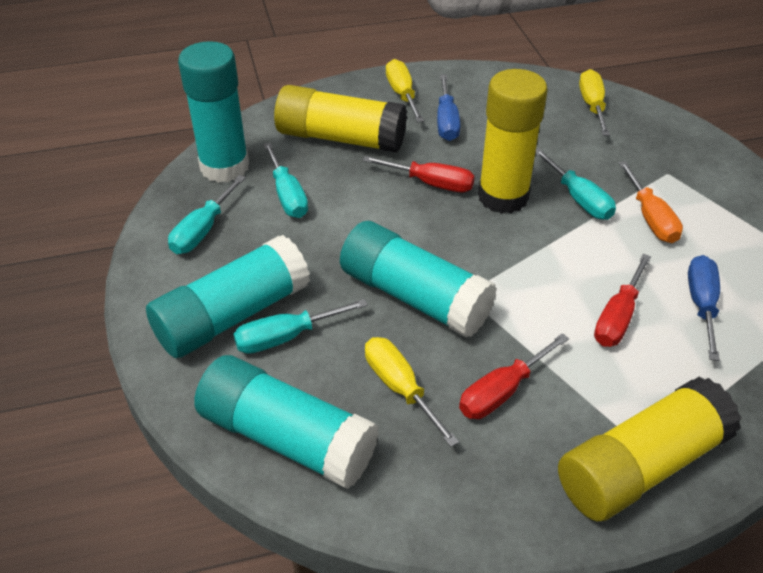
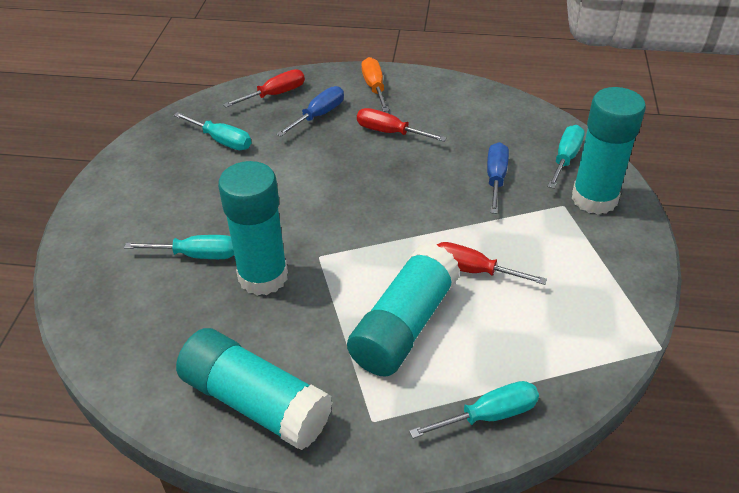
yellow glue stick: [274,85,407,153] [478,69,548,214] [558,377,741,521] = 3 -> none = 0
yellow screwdriver: [365,337,459,447] [386,59,424,123] [579,69,610,136] = 3 -> none = 0

